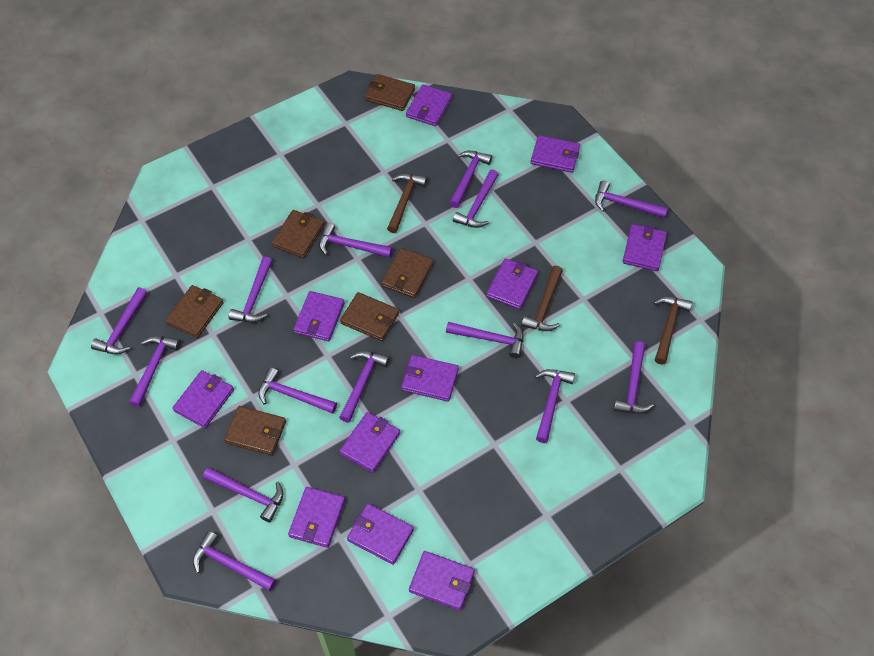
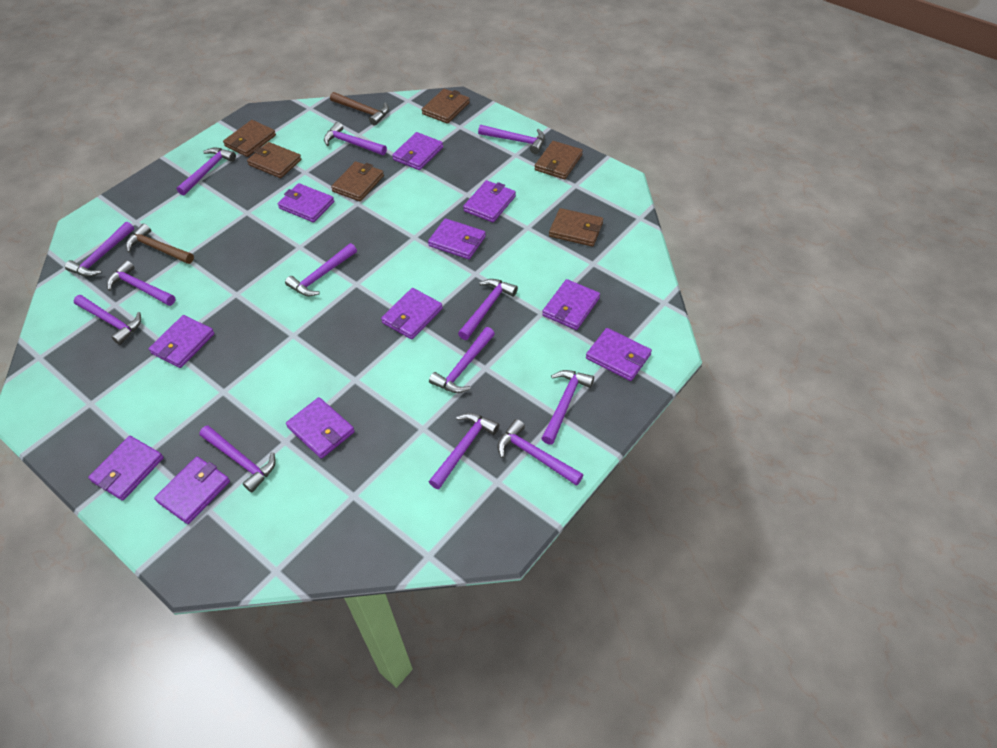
brown hammer: [387,173,427,233] [521,266,563,331] [654,297,692,365] = 3 -> [126,223,194,264] [330,92,389,126] = 2
purple hammer: [91,287,147,354] [129,336,181,407] [193,531,276,591] [203,467,284,523] [228,257,272,322] [258,367,337,414] [319,223,393,258] [339,351,389,422] [446,322,524,358] [450,151,492,208] [453,170,499,228] [535,369,575,443] [595,180,668,218] [613,341,654,414] = 14 -> [65,222,134,277] [73,295,141,345] [107,260,175,306] [177,147,236,196] [199,425,276,493] [285,243,357,296] [324,122,387,155] [429,327,495,393] [429,413,500,489] [458,279,518,340] [478,125,545,154] [498,419,583,486] [541,370,594,445] = 13

